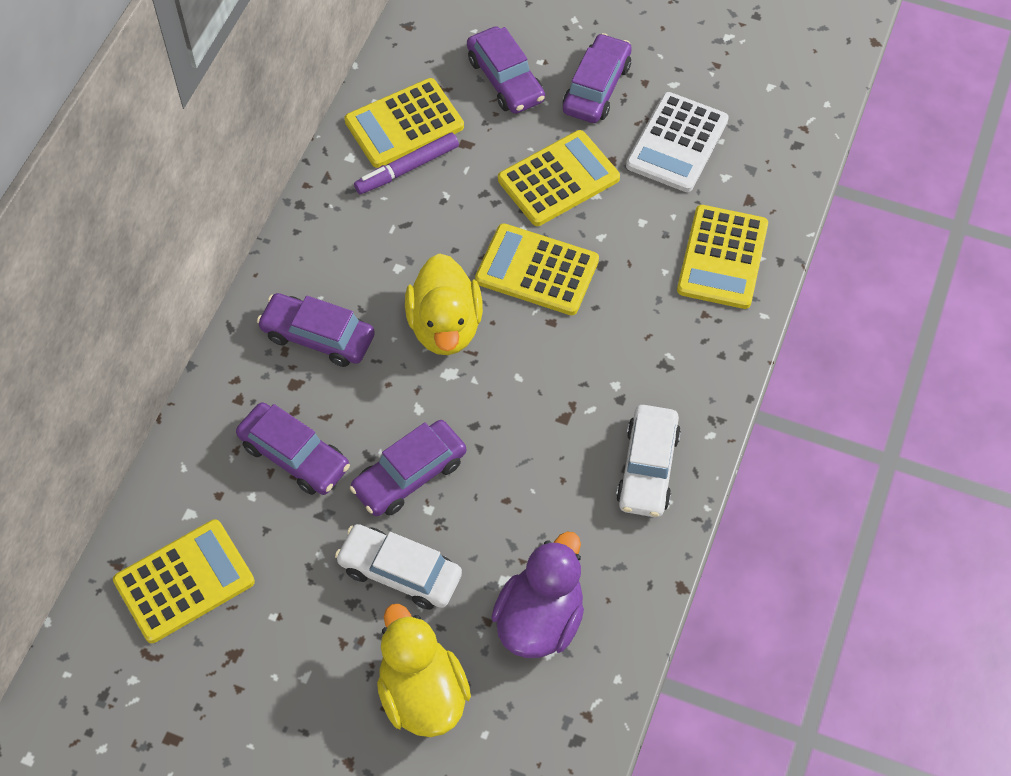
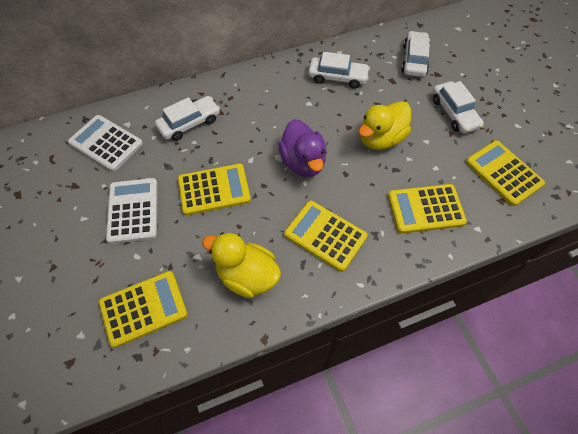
purple car: [236,402,350,495] [257,293,375,367] [350,420,466,516] [467,26,545,114] [563,33,632,123] = 5 -> none = 0
purple marker: [354,132,459,194] = 1 -> none = 0
white calculator: [626,92,729,192] = 1 -> [68,115,143,172] [106,178,158,244] = 2
white car: [335,524,462,610] [616,405,681,517] = 2 -> [155,96,220,141] [308,52,370,89] [401,31,430,77] [433,81,484,134] = 4

